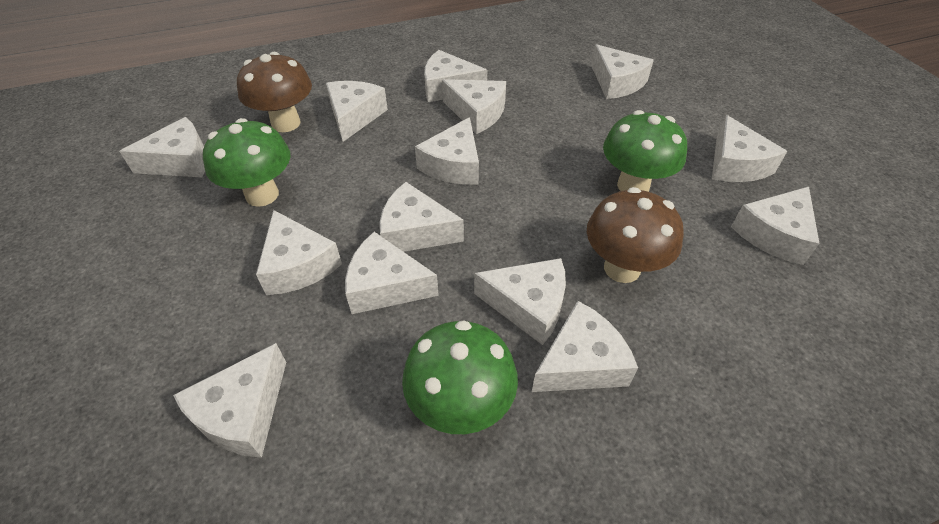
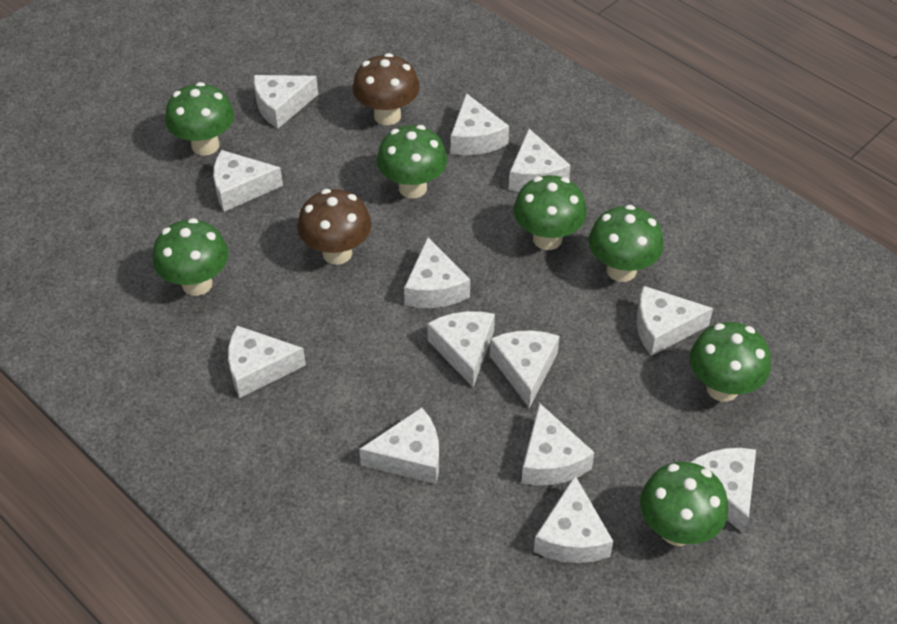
green mushroom: [203,118,290,207] [402,320,518,434] [603,110,687,192] = 3 -> [153,218,229,296] [165,82,234,156] [377,125,447,198] [514,175,587,250] [589,205,664,282] [640,462,728,546] [690,322,771,402] = 7
white cheese: [119,117,205,177] [173,343,286,458] [256,210,342,295] [326,81,388,142] [345,232,439,314] [380,182,464,252] [415,117,479,185] [424,50,487,102] [442,79,506,134] [474,258,566,345] [532,301,638,392] [591,44,654,99] [712,115,787,182] [731,187,820,265] = 14 -> [213,150,283,212] [228,326,306,398] [254,75,318,129] [359,407,439,484] [404,237,470,308] [427,311,495,387] [451,93,509,155] [490,330,560,408] [509,129,571,192] [521,403,595,485] [534,476,613,563] [637,286,713,356] [690,448,756,533] = 13

